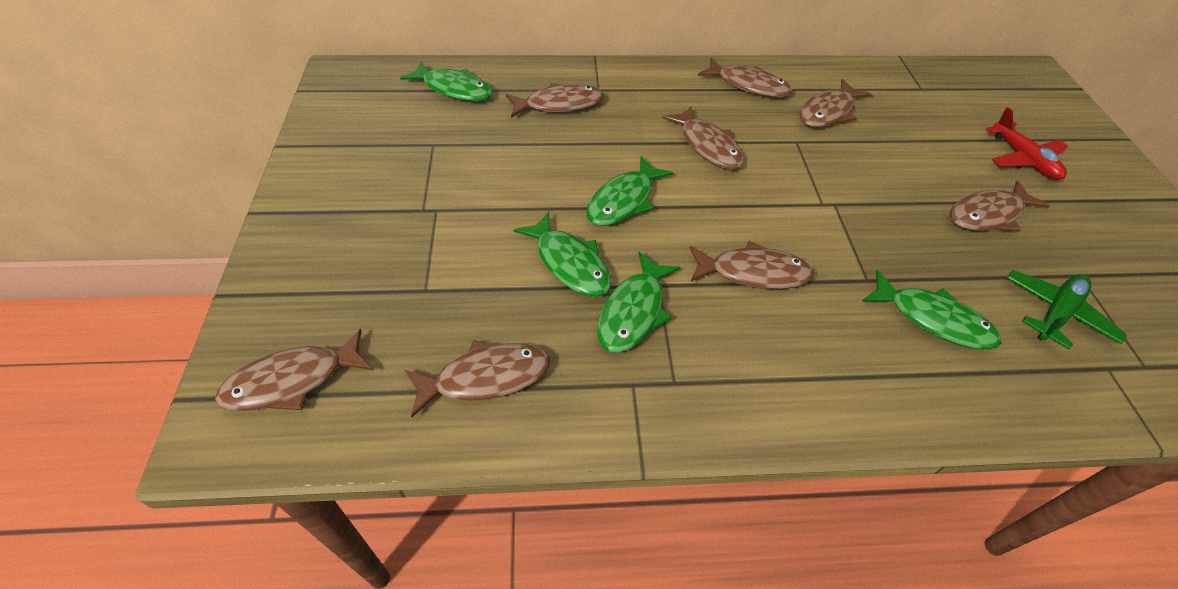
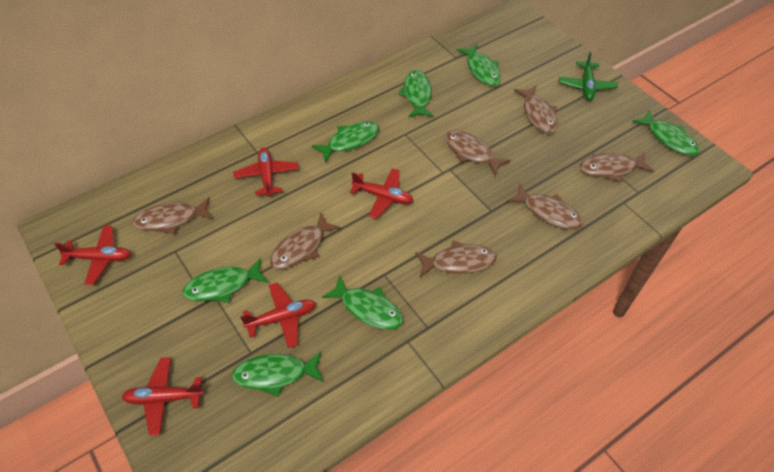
brown fish: [215,329,373,411] [405,340,550,417] [506,83,604,118] [662,106,744,170] [690,241,814,289] [698,58,792,98] [799,79,872,128] [950,180,1050,231] = 8 -> [132,197,213,234] [270,213,341,269] [415,241,497,277] [444,130,511,176] [507,184,583,229] [514,85,557,133] [580,152,654,182] = 7
green fish: [400,61,493,101] [513,212,611,297] [586,156,673,226] [597,252,681,353] [863,270,1002,350] = 5 -> [182,258,268,303] [232,351,324,397] [312,121,379,163] [322,275,403,330] [398,70,434,118] [457,44,501,86] [633,110,700,156] = 7
red plane: [986,107,1068,180] = 1 -> [54,225,131,285] [122,357,204,436] [233,148,299,197] [240,282,316,348] [350,168,414,219] = 5

